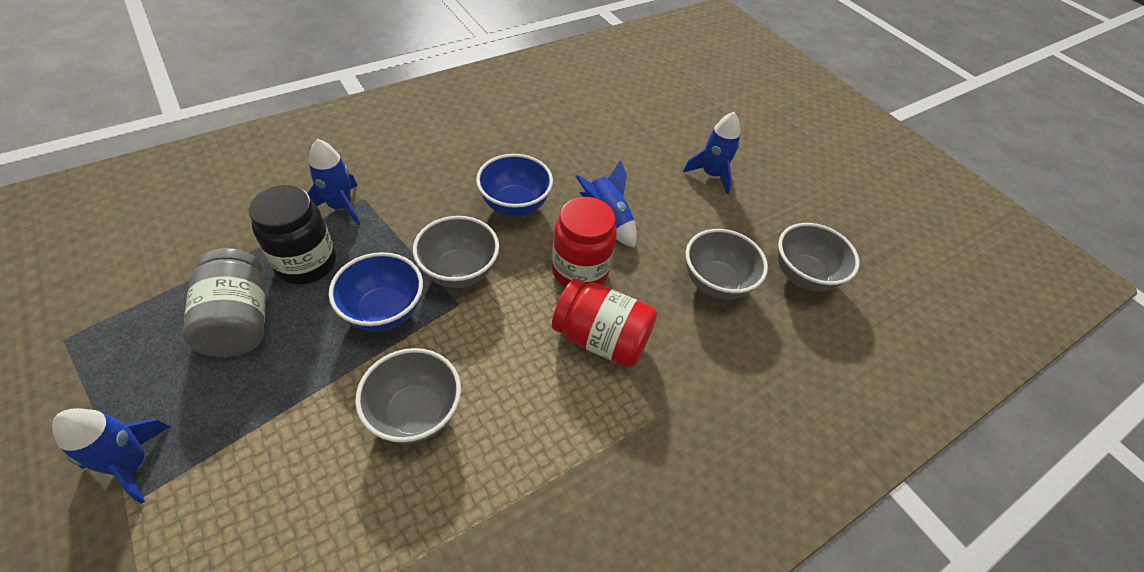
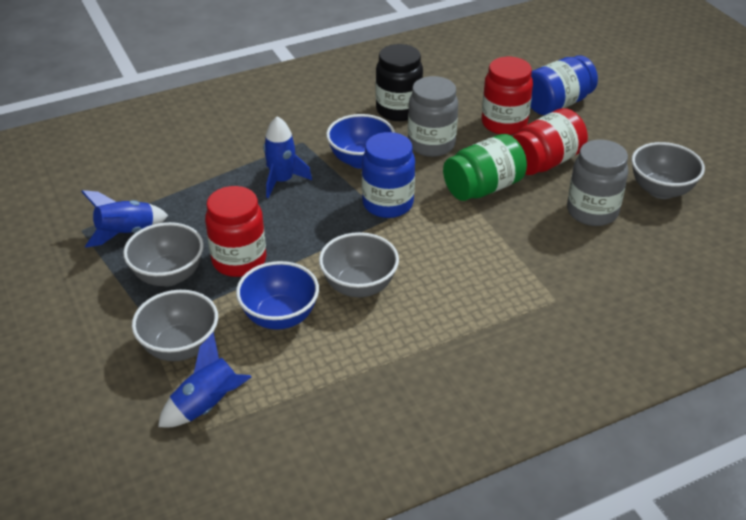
blue jar: none = 0 -> [362,132,415,218] [530,55,598,115] = 2
blue rocket: [52,408,170,504] [308,139,360,225] [575,160,637,248] [683,112,740,194] = 4 -> [81,190,168,248] [158,332,251,427] [263,116,312,198] = 3
green jar: none = 0 -> [443,134,527,201] = 1
grey jar: [183,248,266,357] = 1 -> [408,76,458,157] [567,140,628,226] = 2
red jar: [552,197,617,288] [552,279,657,368] = 2 -> [205,186,267,277] [481,57,533,135] [512,108,588,175] = 3

